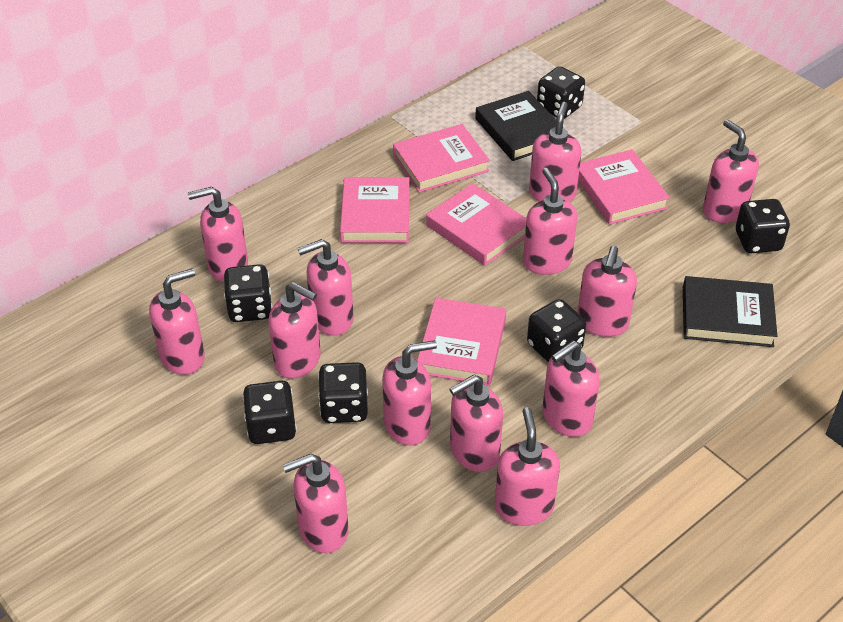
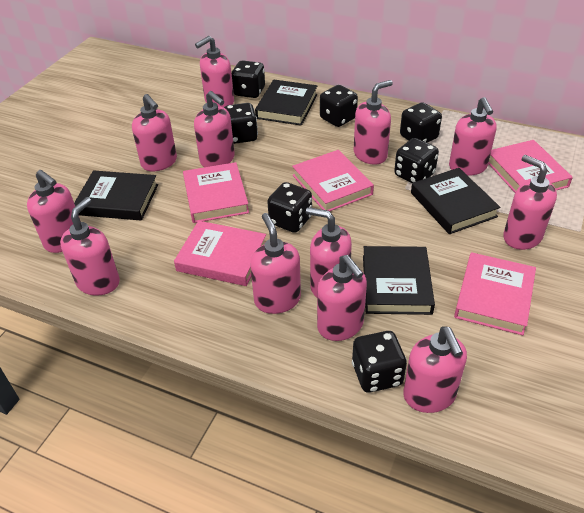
black book: [475,91,556,161] [683,276,777,347] = 2 -> [74,170,158,220] [255,80,317,126] [363,246,435,315] [411,168,500,234] = 4
black dice: [224,264,273,322] [242,380,297,444] [318,362,368,423] [527,299,586,362] [537,66,585,119] [736,199,790,253] = 6 -> [224,103,258,144] [231,60,265,98] [267,182,312,233] [320,85,358,127] [352,331,407,393] [394,138,439,183] [400,102,442,143] = 7
pink soap dispenser: [149,268,205,375] [188,187,248,282] [268,282,321,379] [283,454,349,553] [298,239,354,336] [382,340,437,445] [449,375,503,472] [495,407,560,526] [523,168,577,275] [529,102,581,202] [542,341,600,437] [577,246,637,337] [703,120,759,223] = 13 -> [27,170,81,253] [60,197,120,296] [132,94,177,171] [194,91,235,167] [195,36,234,108] [250,213,301,314] [306,207,352,298] [317,255,367,341] [354,80,393,164] [403,326,467,413] [449,97,497,176] [503,155,557,250] = 12

